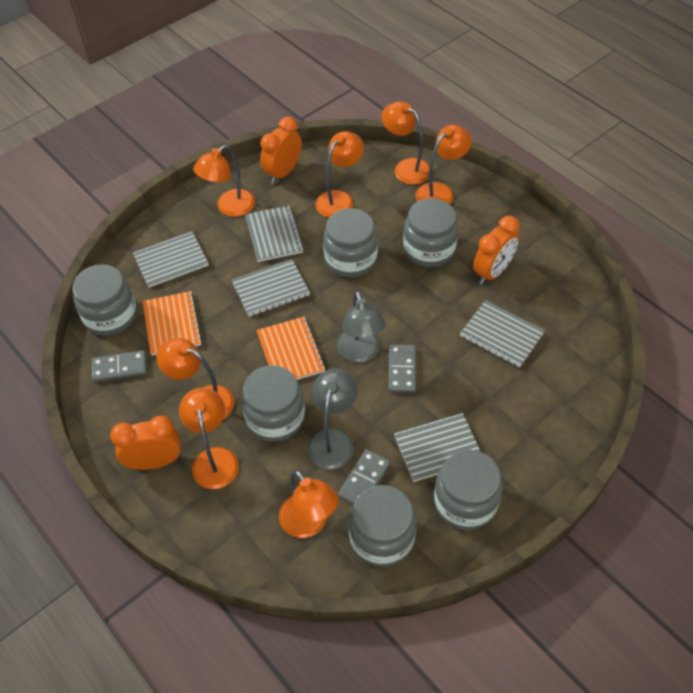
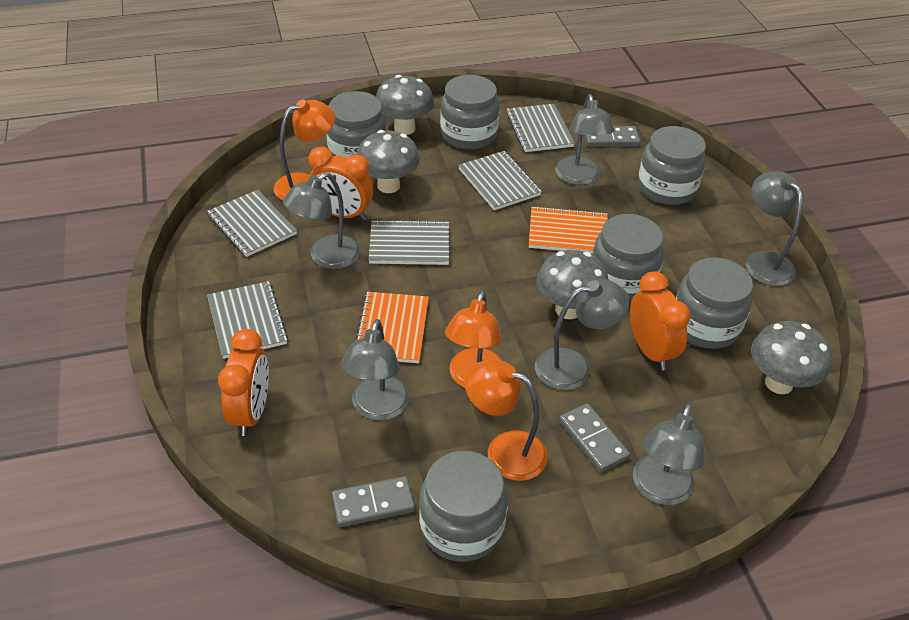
grey lamp: [308,368,358,469] [337,291,386,363] = 2 -> [283,172,361,269] [341,319,410,421] [535,279,630,390] [555,94,615,185] [633,403,705,505] [746,171,802,286] = 6
grey mushroom: none = 0 -> [357,130,420,193] [376,75,434,135] [536,250,608,319] [751,321,831,394] = 4
orange lamp: [156,338,234,419] [179,388,239,489] [193,145,255,217] [279,470,339,538] [315,131,364,217] [381,101,430,185] [415,125,472,205] = 7 -> [273,100,335,200] [445,290,502,388] [465,359,548,481] = 3

